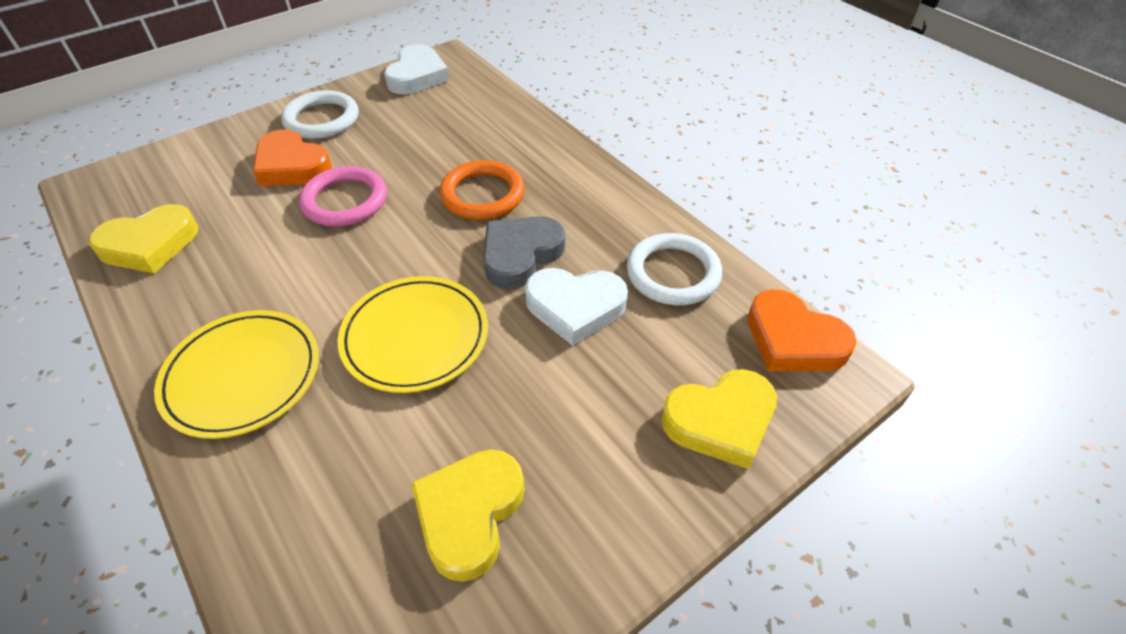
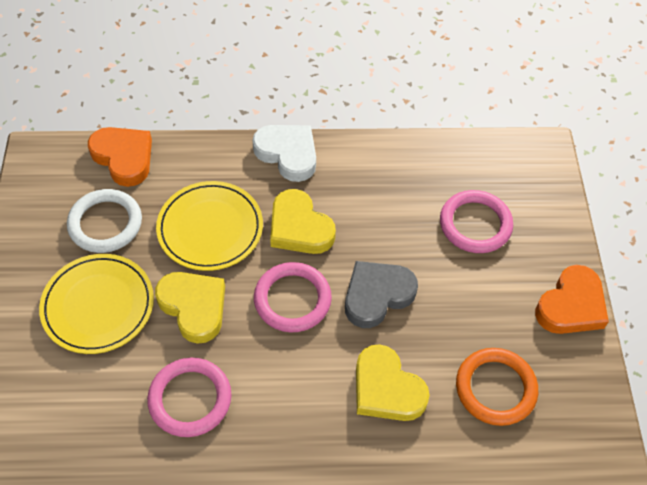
pink ring: [299,166,387,227] = 1 -> [147,358,232,437] [254,262,332,332] [440,190,513,253] = 3
white heart: [384,44,450,94] [525,268,628,345] = 2 -> [252,125,316,182] = 1
white ring: [281,90,359,139] [627,233,722,305] = 2 -> [67,189,142,253] = 1

